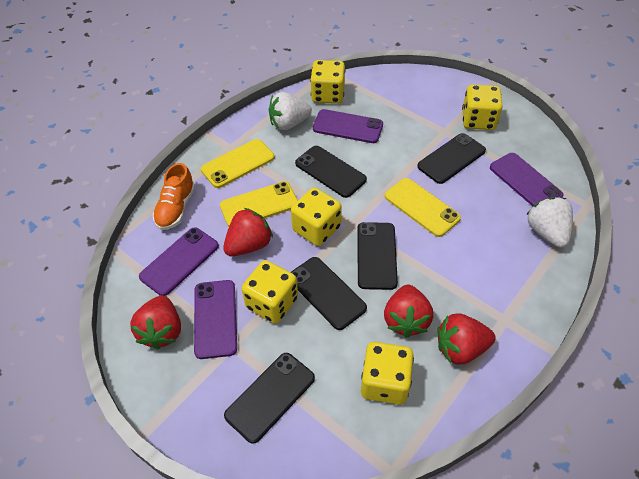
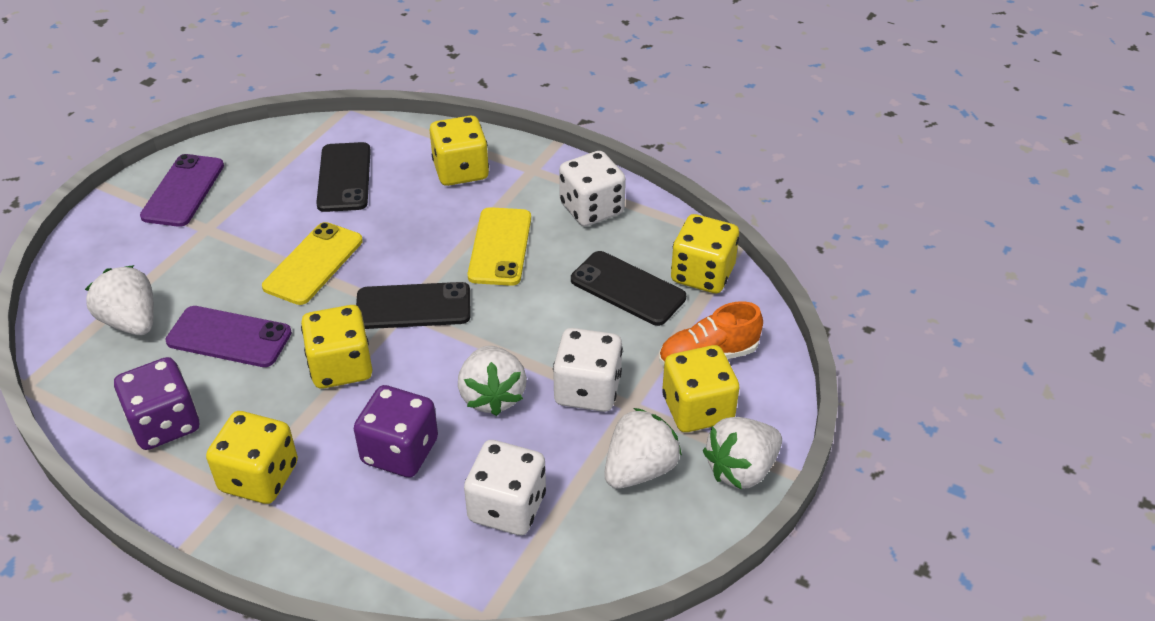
black phone: [224,353,315,444] [291,257,367,330] [295,146,367,198] [357,222,398,290] [417,133,486,184] = 5 -> [316,142,371,212] [356,282,471,329] [571,251,686,326] = 3
purple dice: none = 0 -> [114,357,199,450] [354,385,438,477] = 2
purple phone: [139,227,219,296] [194,280,237,359] [313,109,383,143] [490,153,564,206] = 4 -> [140,154,224,227] [166,306,292,367] = 2
red strawberry: [130,295,181,349] [223,208,273,256] [384,285,433,338] [437,313,496,364] = 4 -> none = 0
white dice: none = 0 -> [464,440,546,535] [553,328,623,412] [559,151,626,226] = 3
white strawberry: [269,92,312,130] [526,197,573,248] = 2 -> [85,265,154,335] [458,346,527,416] [604,408,682,489] [703,417,782,489] = 4
yellow phone: [201,139,274,188] [220,181,298,227] [385,178,461,237] = 3 -> [262,222,363,305] [468,207,531,286] = 2

